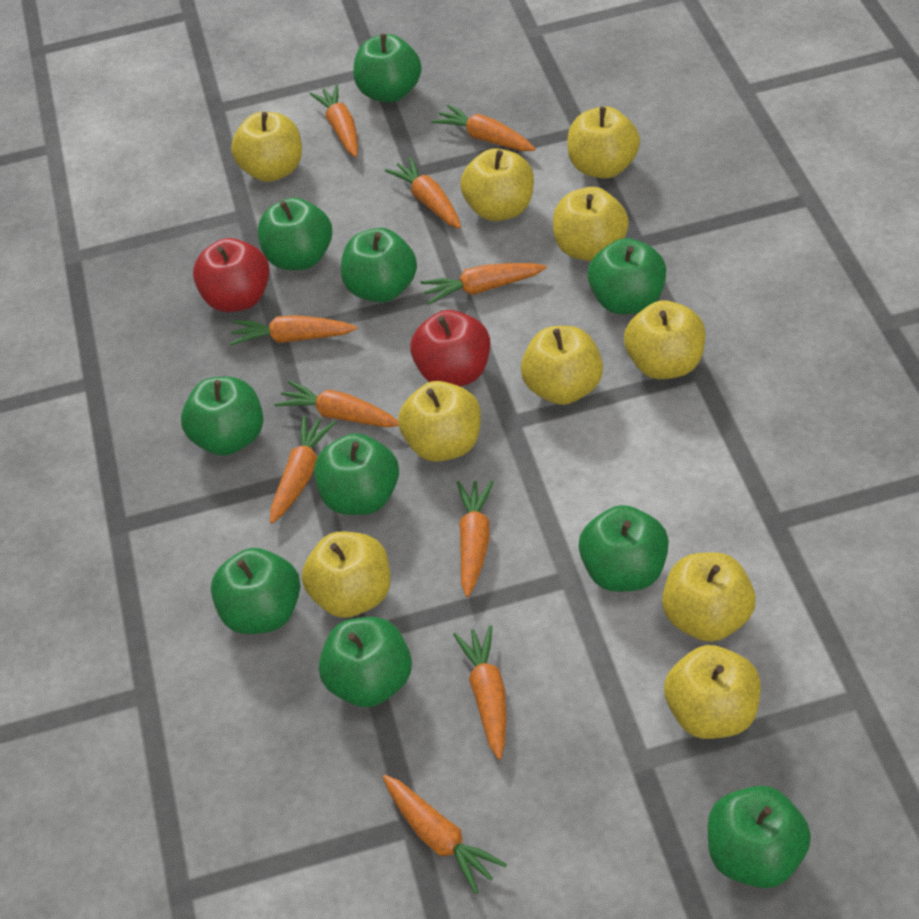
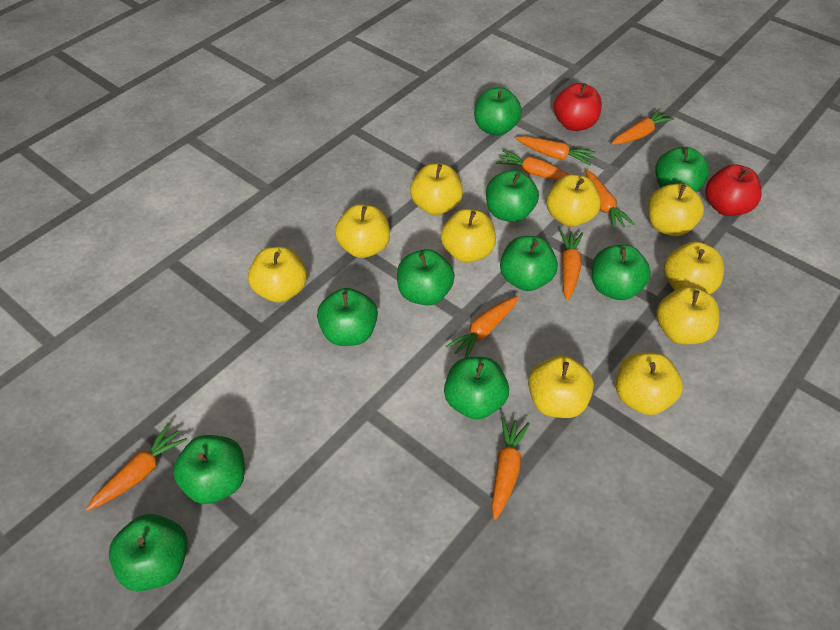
orange carrot: [230,315,357,346] [270,416,336,524] [274,380,399,427] [310,85,358,157] [383,775,507,894] [385,157,461,229] [420,263,547,305] [431,104,536,151] [453,625,506,760] [457,480,494,597] = 10 -> [86,424,187,511] [446,296,519,357] [492,417,530,520] [496,150,570,180] [516,136,596,166] [560,230,583,301] [586,170,635,230] [611,108,674,145] = 8

